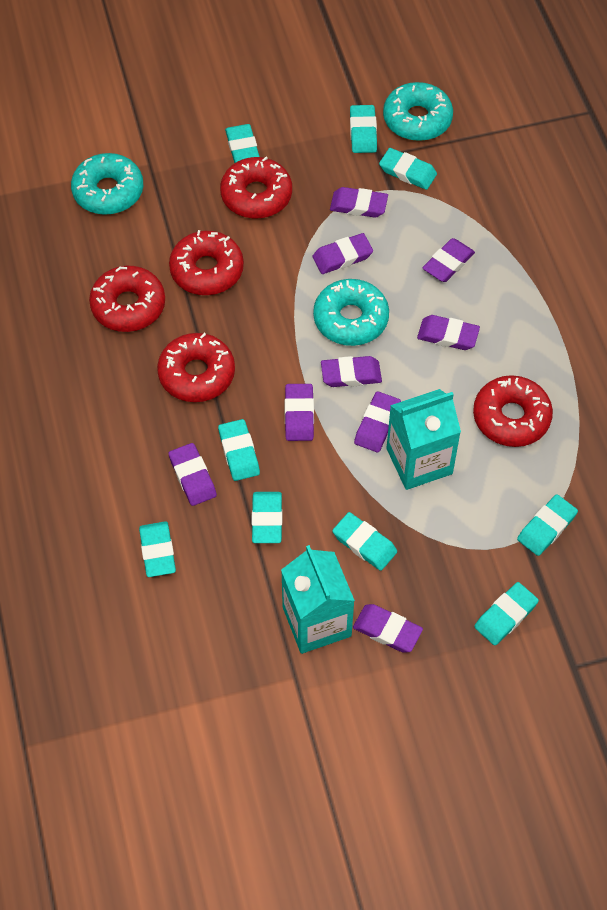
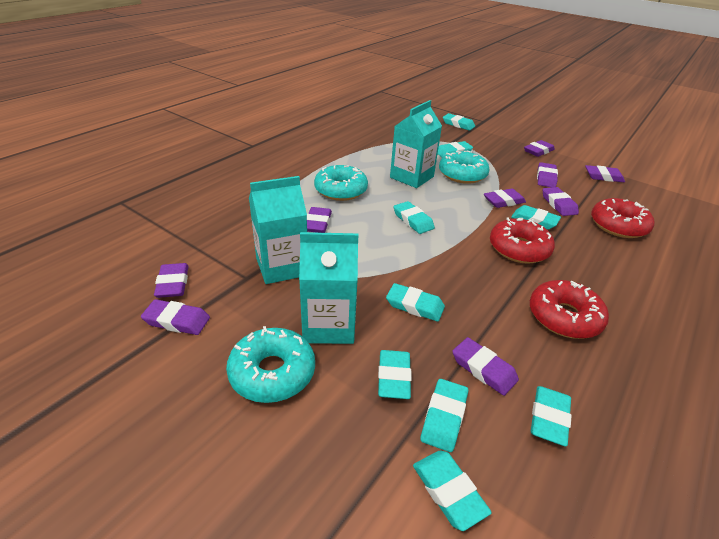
red donut: [89,266,165,332] [157,333,235,402] [169,230,244,295] [220,157,292,219] [473,375,553,447] = 5 -> [490,218,555,264] [530,280,609,339] [591,198,654,238] = 3
turquoise carton: [281,545,355,654] [386,389,461,490] = 2 -> [249,176,307,284] [299,232,358,344] [390,100,442,188] = 3

